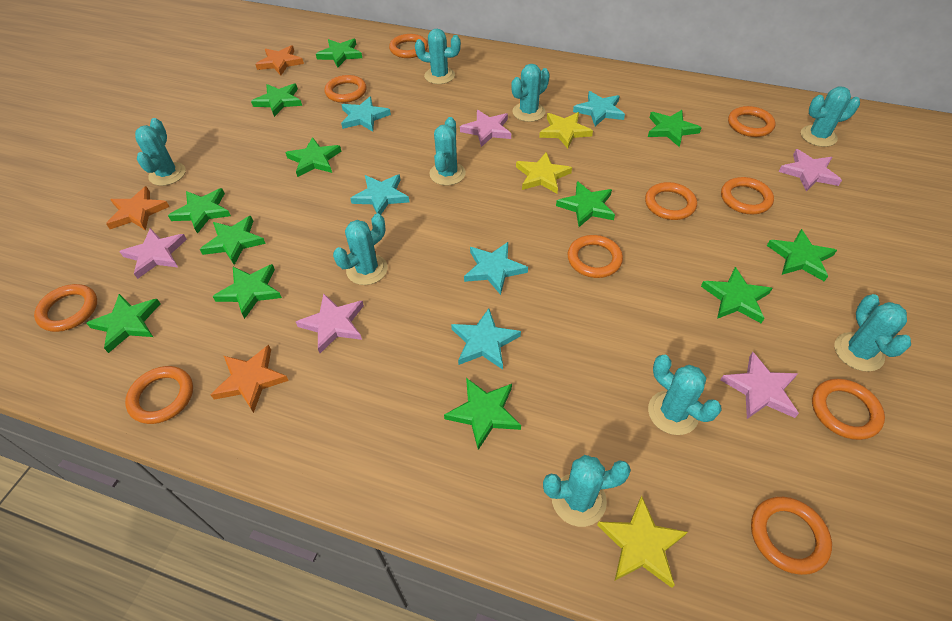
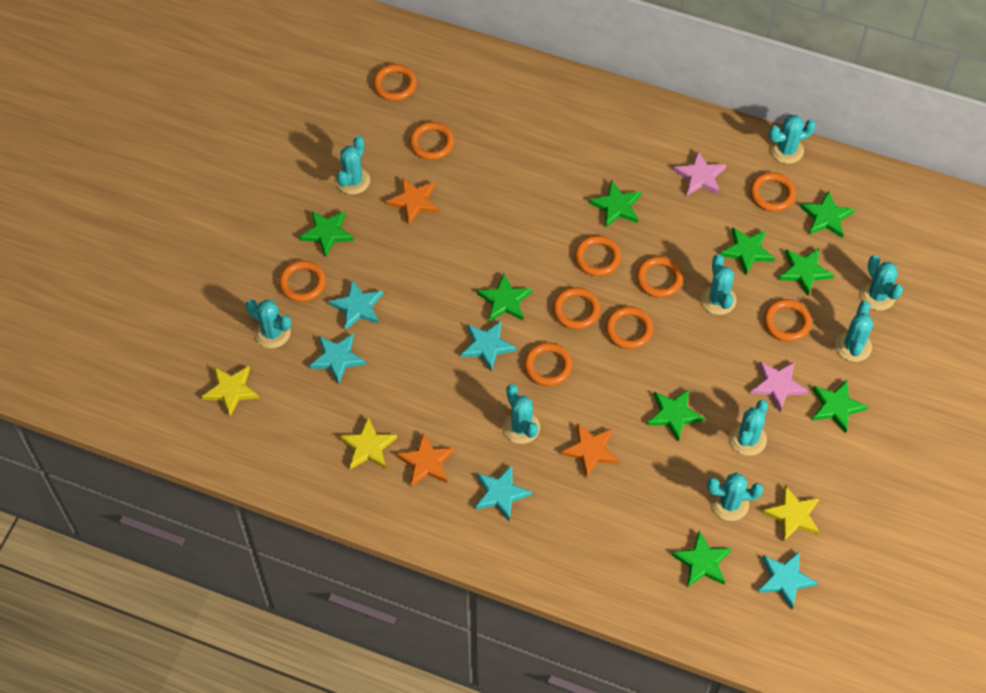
green star: [86,294,160,353] [168,188,231,234] [200,216,266,265] [212,264,282,319] [251,83,302,117] [285,137,341,177] [316,39,362,67] [444,378,521,450] [556,181,615,227] [648,110,701,147] [701,267,773,323] [767,229,837,282] = 12 -> [299,211,354,257] [477,273,532,322] [589,180,641,228] [647,389,705,441] [672,531,732,587] [720,227,775,275] [779,248,834,296] [800,190,855,238] [812,380,868,433] = 9
pink star: [119,228,187,279] [296,293,364,353] [460,110,511,147] [721,352,799,419] [778,149,842,191] = 5 -> [673,151,726,196] [750,361,808,412] = 2

